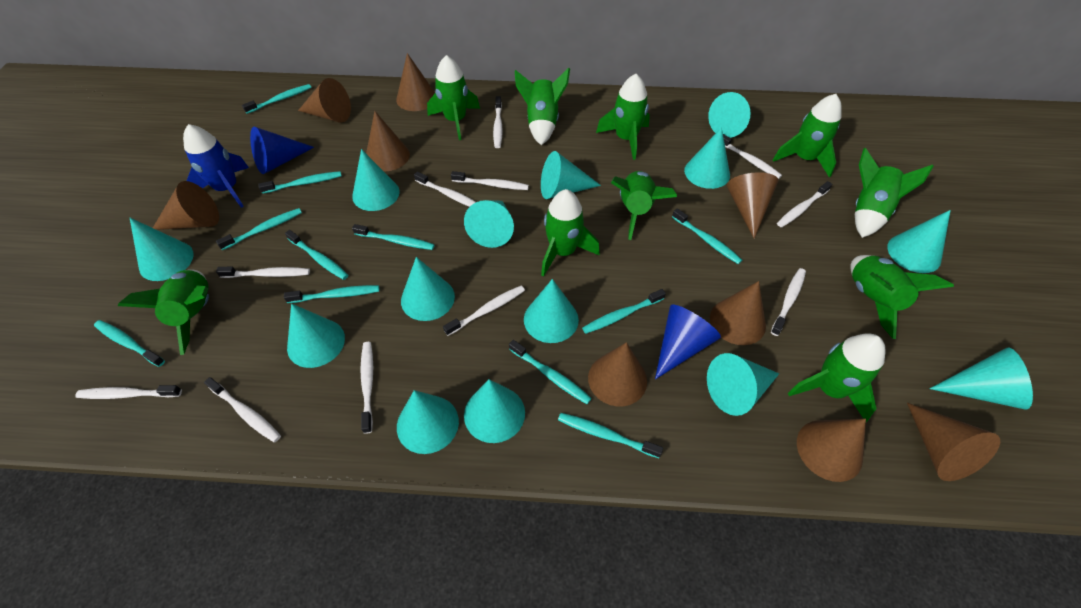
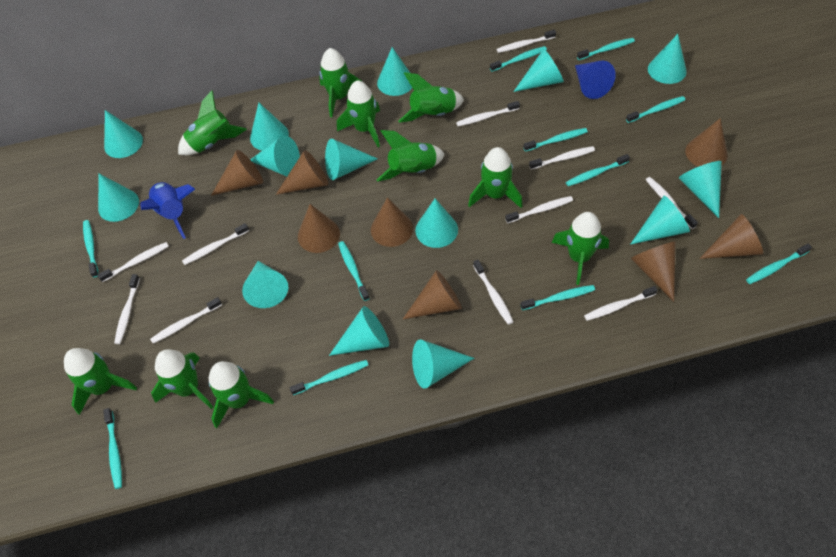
blue cone: [250,127,314,174] [655,304,721,380] = 2 -> [575,61,616,99] = 1
brown cone: [153,181,219,230] [298,78,351,123] [366,111,410,172] [396,53,435,111] [588,342,647,406] [710,281,766,345] [727,172,778,239] [797,419,866,482] [907,403,1000,481] = 9 -> [211,150,263,196] [276,150,328,195] [298,204,340,253] [371,197,413,247] [403,270,462,319] [631,242,676,302] [685,118,728,167] [699,214,763,259] = 8

